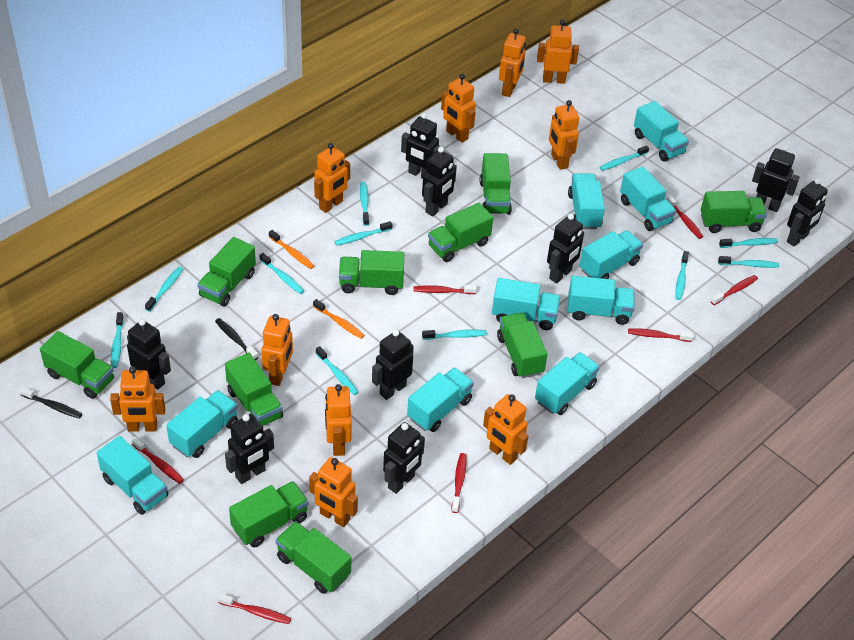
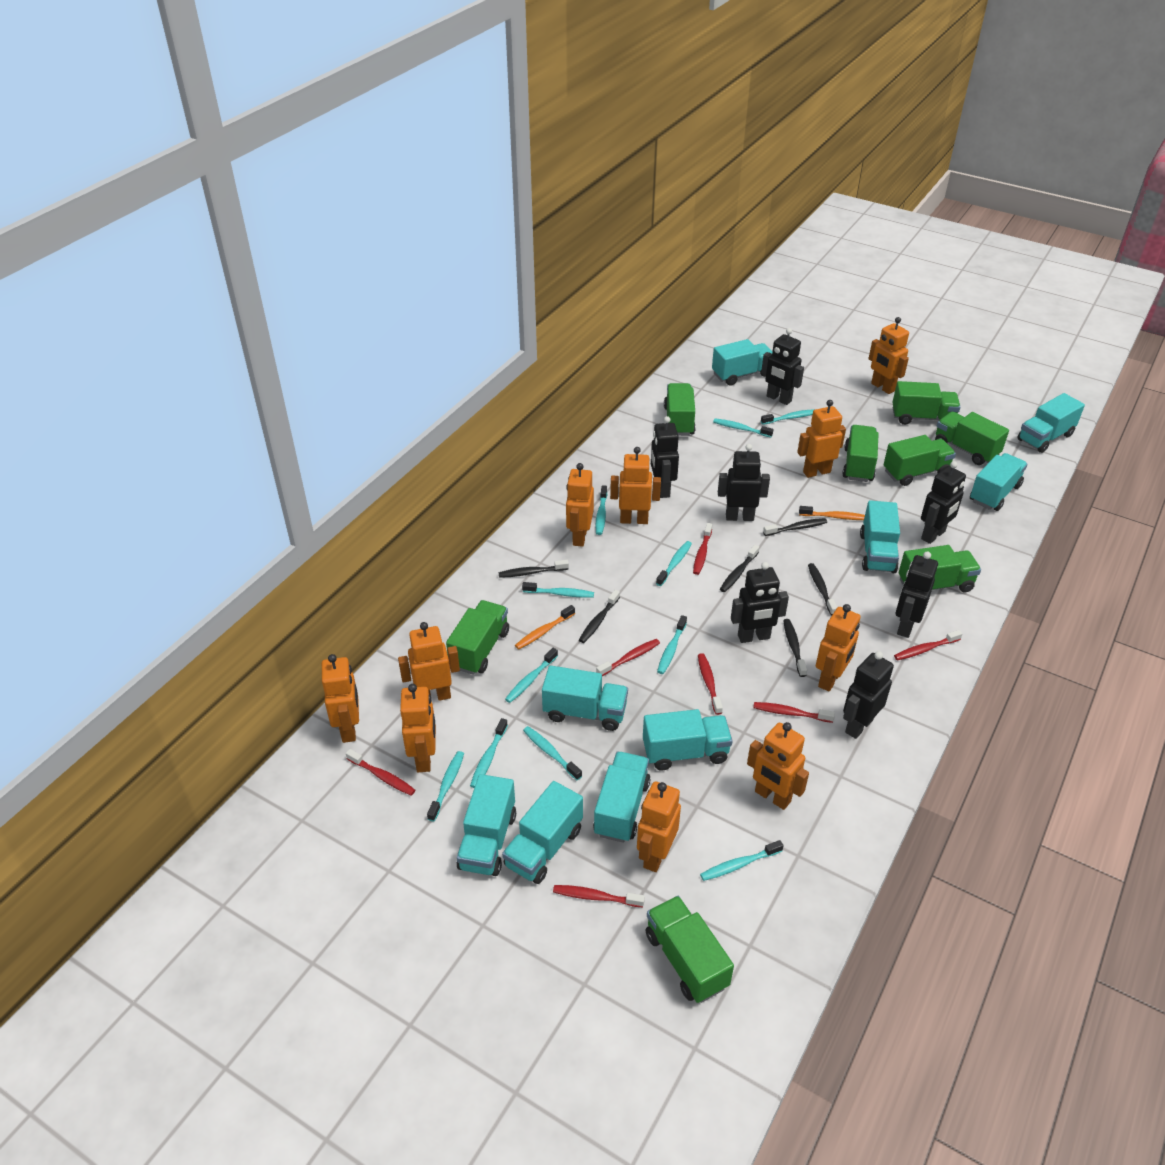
black robot: [127,319,171,390] [225,414,274,484] [372,330,414,400] [383,422,425,494] [401,113,439,179] [422,147,457,216] [547,214,584,284] [752,145,800,212] [787,178,828,246] = 9 -> [651,416,679,498] [718,444,770,521] [731,562,789,643] [761,328,804,405] [843,651,894,739] [896,551,938,638] [921,461,966,544] = 7
black toothbrush: [19,387,82,418] [215,318,258,360] = 2 -> [498,560,569,578] [579,590,620,643] [720,545,759,592] [763,518,827,536] [783,619,807,677] [808,563,837,615] = 6
green truck: [40,331,114,399] [198,237,256,307] [225,353,283,426] [229,481,309,547] [276,521,351,594] [339,250,404,295] [428,203,493,262] [480,153,512,215] [497,313,548,378] [701,191,767,233] = 10 -> [446,600,509,675] [646,896,734,1003] [664,383,696,436] [842,425,878,482] [883,435,956,486] [892,381,961,425] [898,545,981,592] [935,412,1009,465] = 8
turquoise truck: [97,436,168,515] [166,390,238,458] [407,367,474,432] [492,278,560,330] [535,352,600,415] [568,174,605,229] [568,276,635,325] [580,230,643,279] [620,167,676,231] [634,101,689,162] = 10 -> [457,774,516,876] [502,781,583,884] [542,666,628,731] [593,751,650,843] [643,709,733,770] [712,339,772,386] [860,500,900,573] [970,453,1028,511] [1017,393,1085,453] = 9

